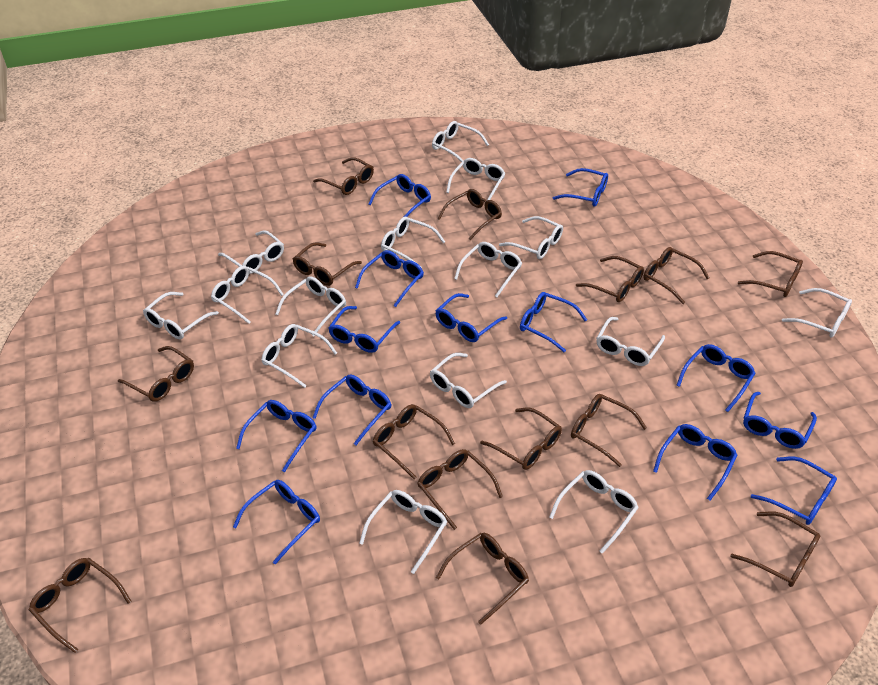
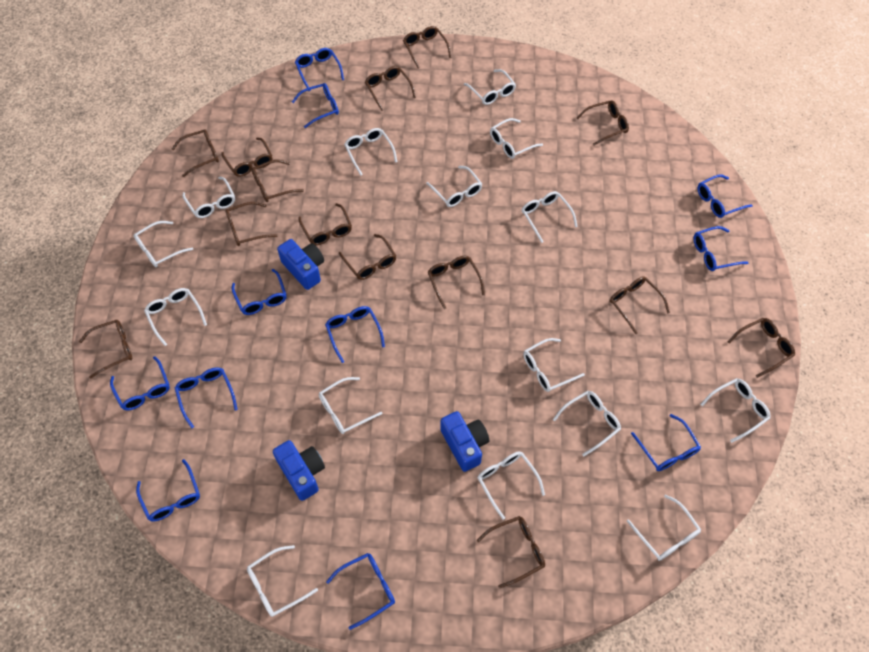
blue camera: none = 0 -> [273,440,325,501] [277,239,324,290] [440,411,489,472] = 3
blue glasses: [233,480,320,565] [236,400,316,472] [312,374,391,445] [329,306,400,353] [355,250,424,307] [368,174,431,217] [436,293,507,342] [520,292,587,352] [553,168,608,207] [653,424,738,501] [677,344,756,412] [743,392,817,449] [751,457,837,525] = 13 -> [110,356,170,411] [136,459,200,522] [175,367,238,429] [232,269,287,315] [292,83,339,128] [295,48,344,91] [325,306,385,363] [326,553,395,630] [631,414,701,471] [693,226,749,271] [697,174,753,218] = 11

